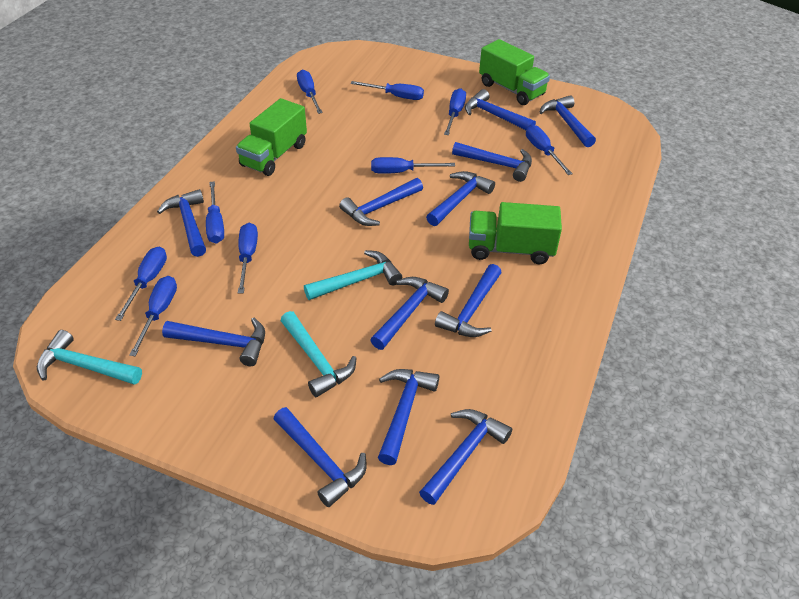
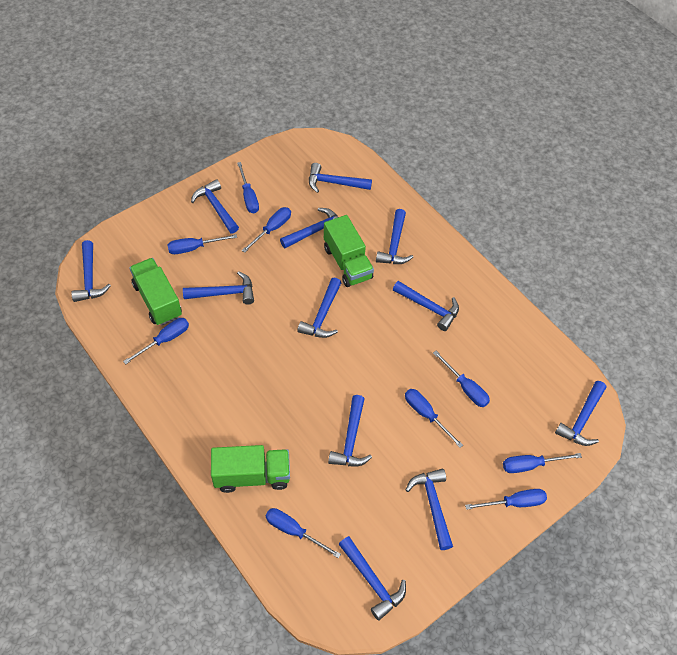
turquoise hammer: [37,330,142,385] [280,311,356,397] [304,250,402,300] = 3 -> none = 0

